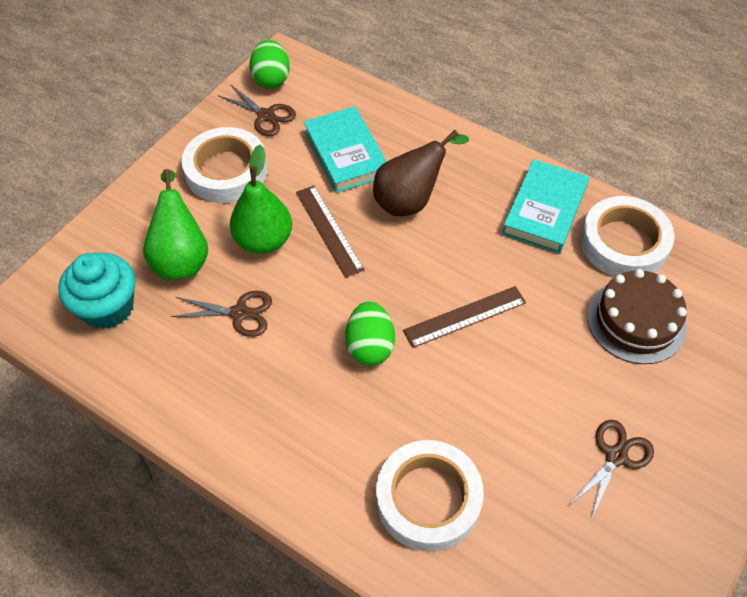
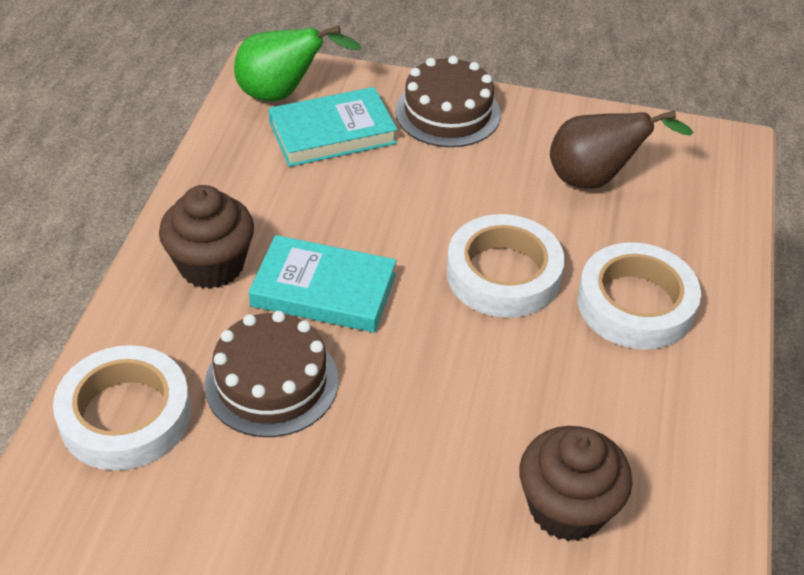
brown cake: [587,269,687,364] = 1 -> [204,311,338,437] [395,56,501,147] = 2
brown cupcake: none = 0 -> [159,185,254,289] [519,426,632,541] = 2
brown ruler: [296,185,365,278] [403,286,526,348] = 2 -> none = 0
brown scissors: [171,291,272,337] [218,84,296,136] [568,420,654,522] = 3 -> none = 0
green egg: [250,39,290,89] [345,301,395,366] = 2 -> none = 0
green pear: [143,169,208,280] [230,144,292,254] = 2 -> [234,25,362,101] = 1
turquoise cupcake: [58,253,135,329] = 1 -> none = 0

